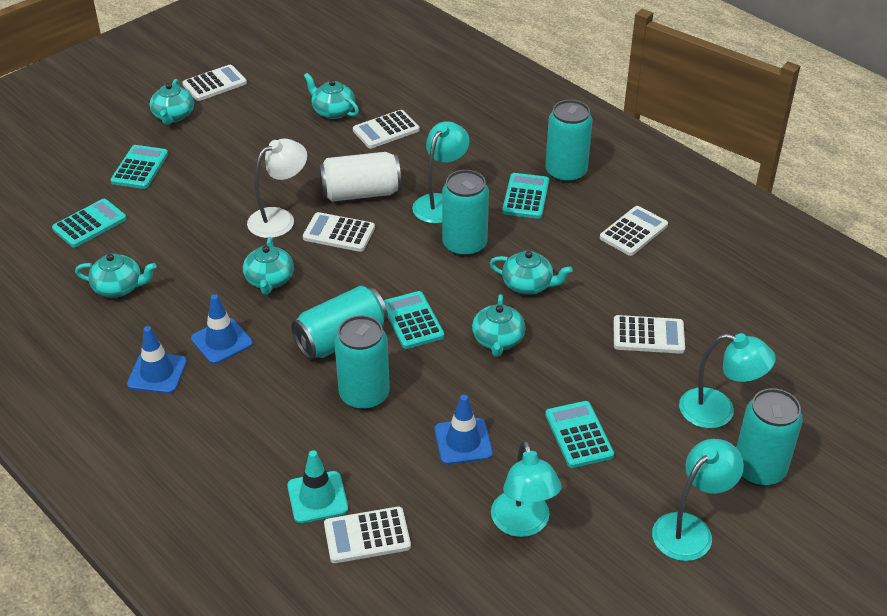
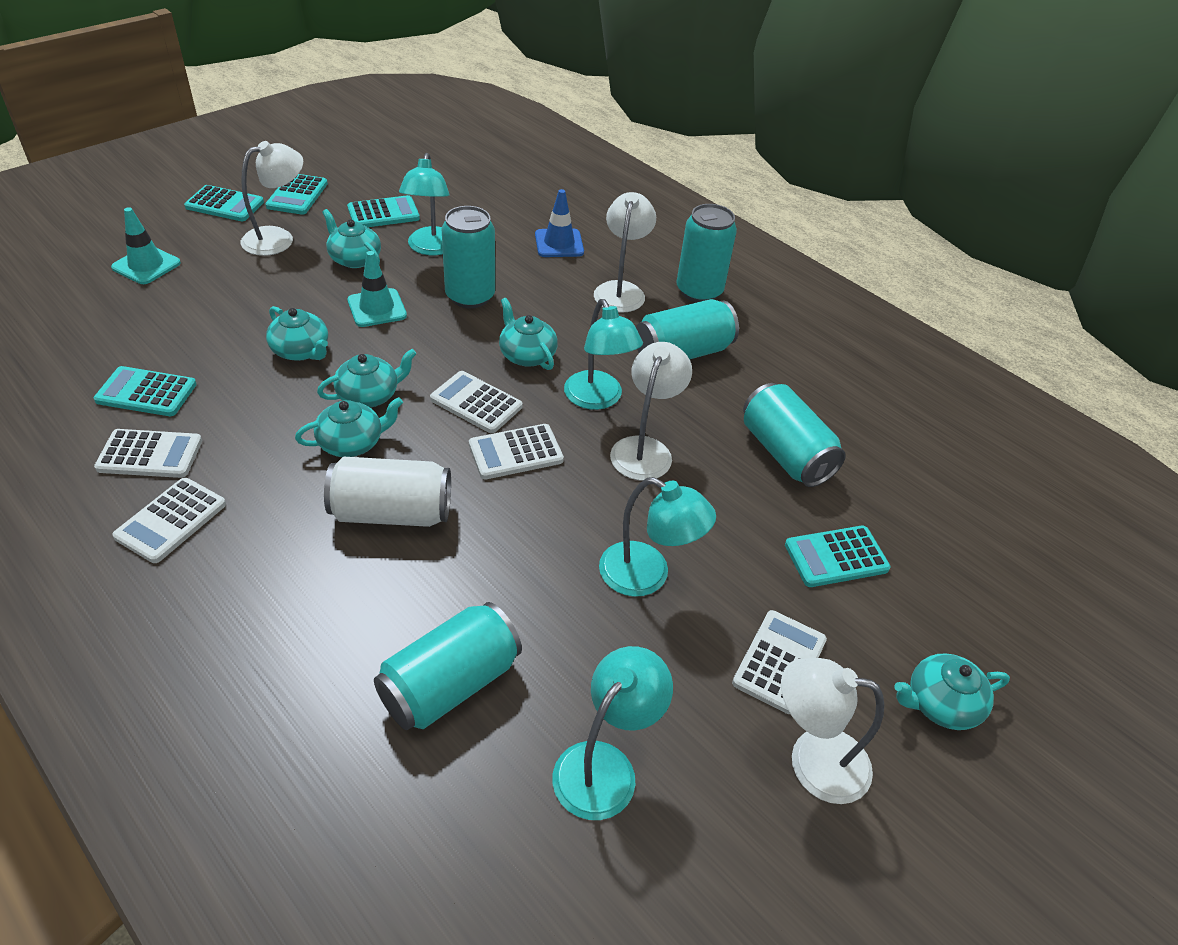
blue traffic cone: [127,326,187,394] [191,294,253,364] [434,395,493,465] = 3 -> [535,189,584,257] = 1
turquoise traffic cone: [287,450,348,523] = 1 -> [111,207,181,284] [347,251,407,327] = 2
white calculator: [182,65,247,101] [303,212,375,252] [324,507,411,563] [353,110,419,149] [600,206,668,256] [614,315,685,354] = 6 -> [94,429,202,478] [112,478,226,563] [430,371,522,433] [469,424,564,479] [732,610,827,714] = 5
white lamp: [247,139,307,238] = 1 -> [241,141,303,256] [594,192,656,313] [610,342,692,480] [781,658,884,804] = 4

